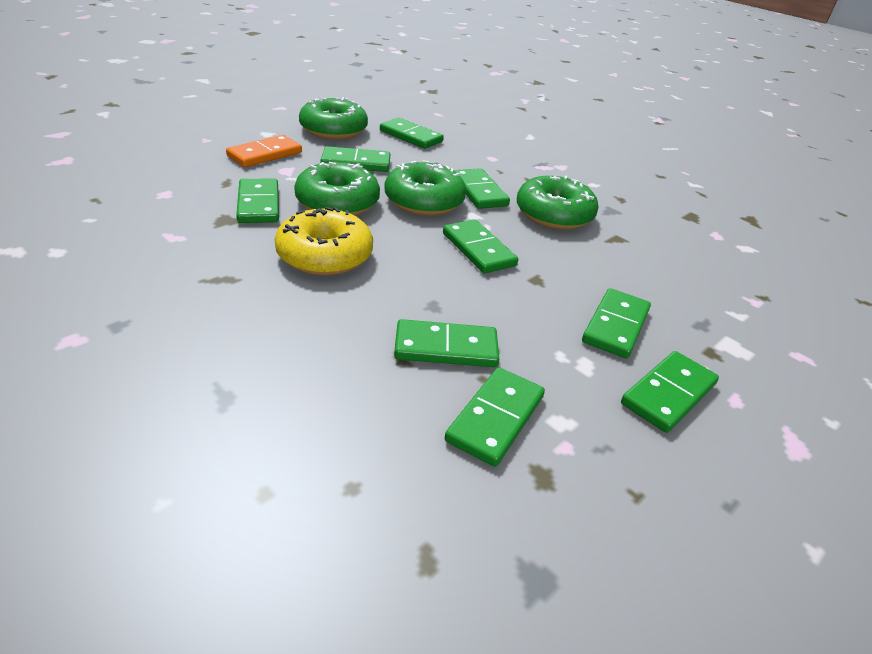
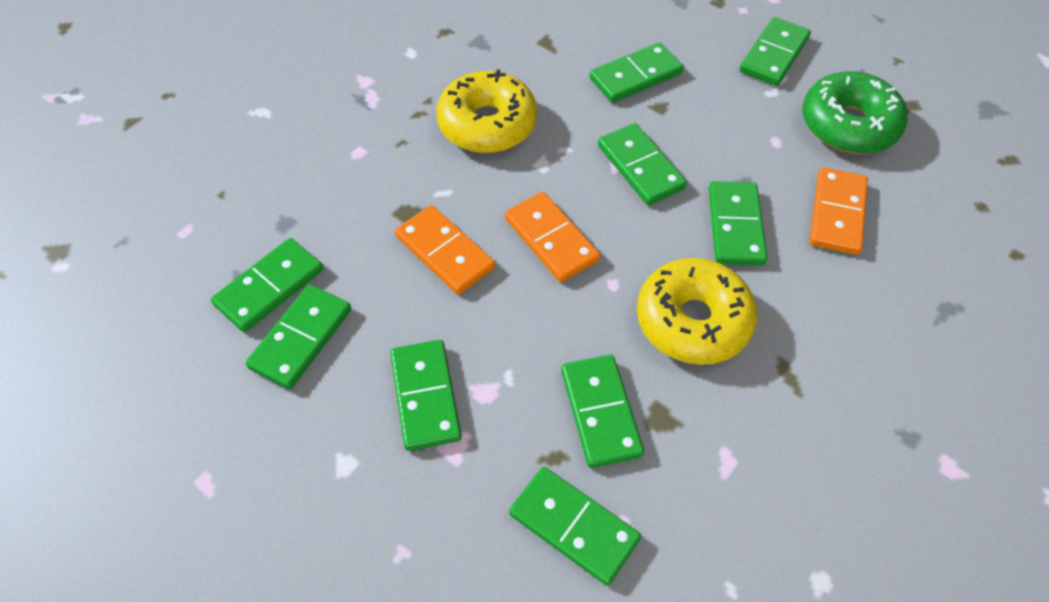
green donut: [294,162,380,216] [299,97,368,140] [384,160,466,216] [517,176,599,230] = 4 -> [802,71,908,154] = 1
orange domino: [226,135,302,167] = 1 -> [395,205,495,295] [505,192,600,282] [810,167,868,255] = 3
yellow donut: [275,207,373,276] = 1 -> [436,69,537,153] [637,258,757,365] = 2

